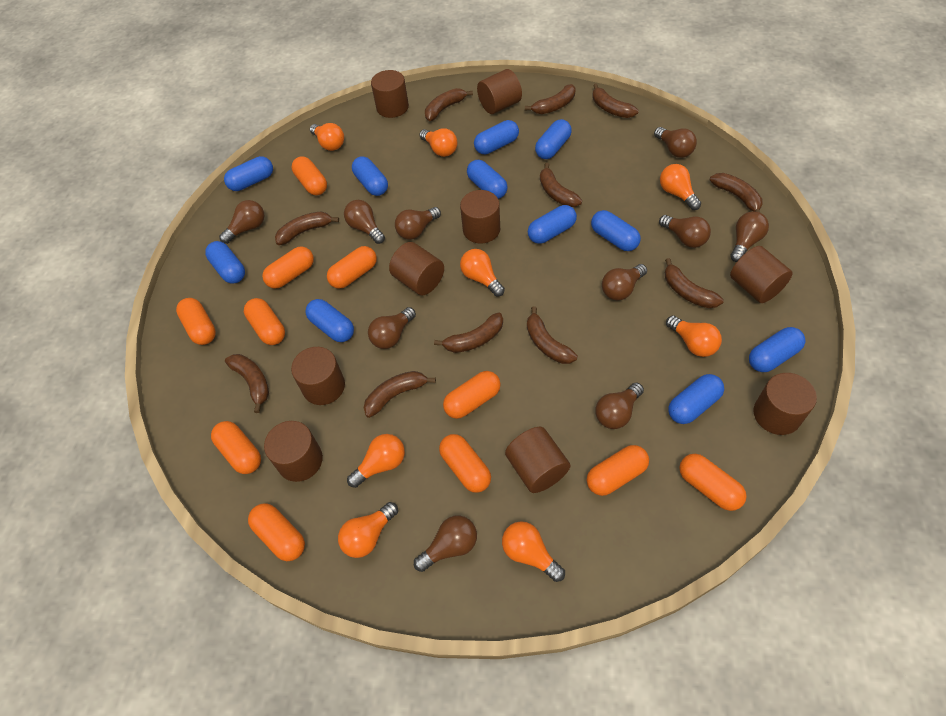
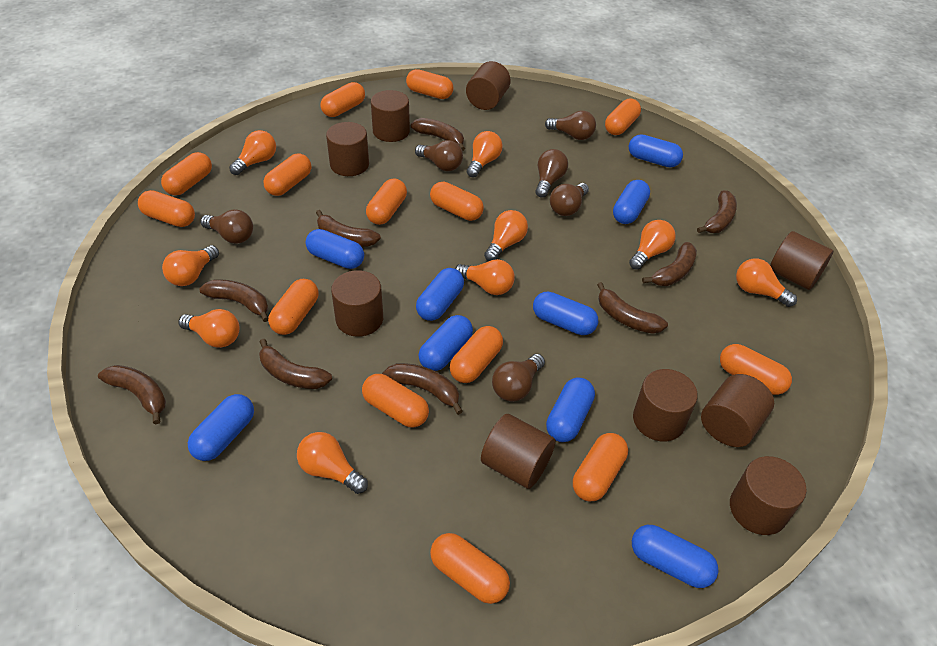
blue capsule: [205,241,245,284] [224,156,273,191] [305,299,354,342] [352,156,388,196] [467,160,508,199] [474,120,519,154] [528,205,577,244] [535,119,572,159] [591,210,641,251] [668,374,724,424] [749,327,805,372] = 11 -> [188,394,254,461] [306,229,364,269] [416,268,464,321] [418,315,473,371] [533,291,598,335] [546,378,595,442] [613,180,650,224] [629,134,683,168] [632,525,718,588] = 9
brown banana: [225,354,269,413] [275,212,339,245] [364,371,436,418] [425,88,473,121] [434,312,503,353] [525,84,576,114] [527,306,578,364] [540,163,582,207] [592,83,639,118] [665,258,724,308] [710,173,763,212] = 11 -> [98,365,166,424] [199,280,269,322] [259,339,332,389] [316,210,381,247] [382,363,463,415] [410,118,465,151] [597,282,668,334] [642,242,697,286] [697,190,737,233] = 9
brown light bulb: [219,200,264,244] [344,200,385,244] [368,307,416,349] [395,207,441,239] [414,515,477,572] [595,383,644,429] [602,264,647,300] [654,127,697,158] [659,215,711,248] [730,211,769,262] = 10 -> [200,209,253,244] [415,140,463,171] [492,354,545,402] [535,149,568,198] [545,110,596,140] [550,183,589,216] = 6
orange capsule: [176,298,216,345] [211,421,261,474] [244,298,285,345] [248,503,305,561] [262,246,314,289] [292,156,327,195] [327,246,377,289] [439,434,491,493] [443,371,501,419] [587,445,649,496] [679,454,746,511] = 11 -> [138,190,195,227] [161,152,212,195] [263,154,311,196] [268,279,319,335] [320,82,365,117] [362,374,429,428] [366,178,407,225] [406,69,453,99] [430,182,484,221] [430,533,510,604] [450,326,503,383] [573,433,628,501] [605,98,641,135] [720,344,792,395] = 14
orange light bulb: [310,123,344,151] [338,502,398,558] [347,434,405,488] [419,128,457,157] [460,249,505,296] [502,521,565,582] [660,164,701,210] [666,315,722,357] = 8 -> [162,245,219,286] [178,309,239,348] [229,130,276,175] [297,432,368,494] [455,259,515,295] [467,131,503,178] [484,210,528,261] [629,220,676,270] [736,258,797,307] = 9

